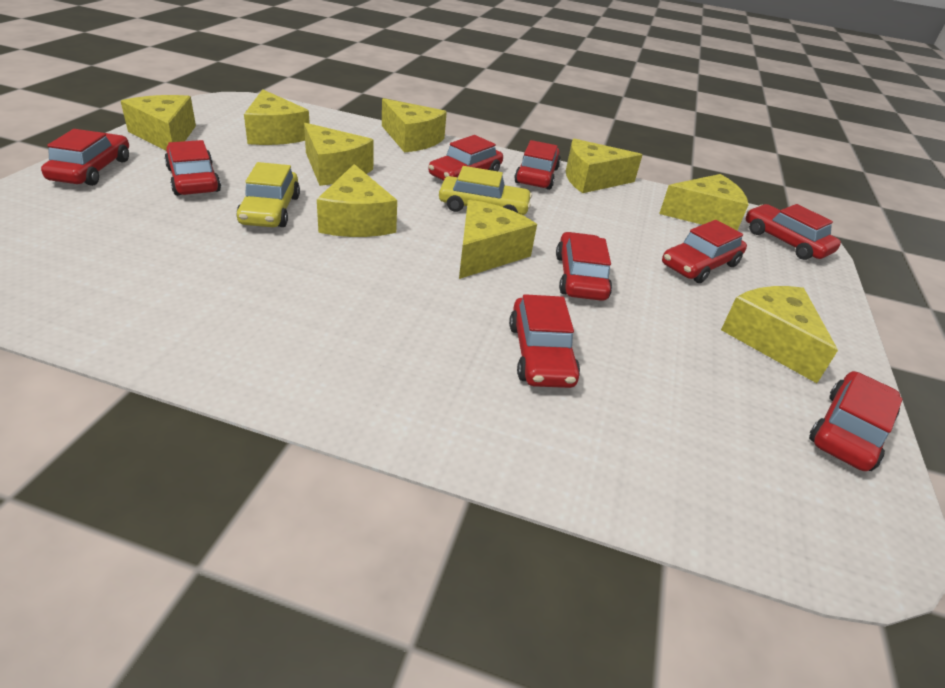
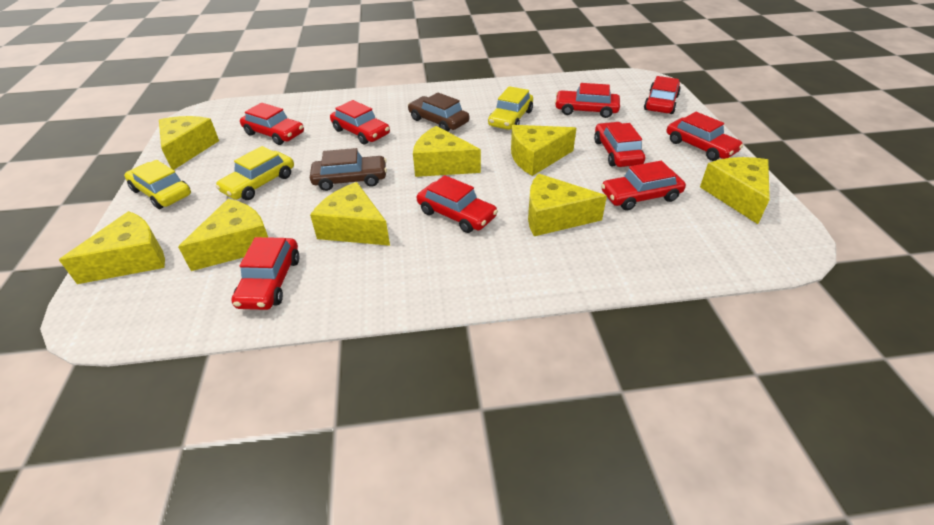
brown car: none = 0 -> [310,148,387,191] [408,93,469,132] = 2
yellow car: [236,162,300,227] [439,166,532,215] = 2 -> [124,160,191,209] [215,146,294,200] [488,86,533,130] = 3
yellow cheese: [121,95,196,150] [244,89,310,145] [304,123,374,186] [317,164,397,237] [382,98,447,152] [459,200,537,279] [566,139,642,193] [659,174,749,230] [721,286,838,383] = 9 -> [59,211,165,284] [159,116,219,170] [178,199,268,271] [310,182,390,246] [413,126,481,177] [511,125,576,176] [528,174,607,236] [700,157,770,224] = 8

